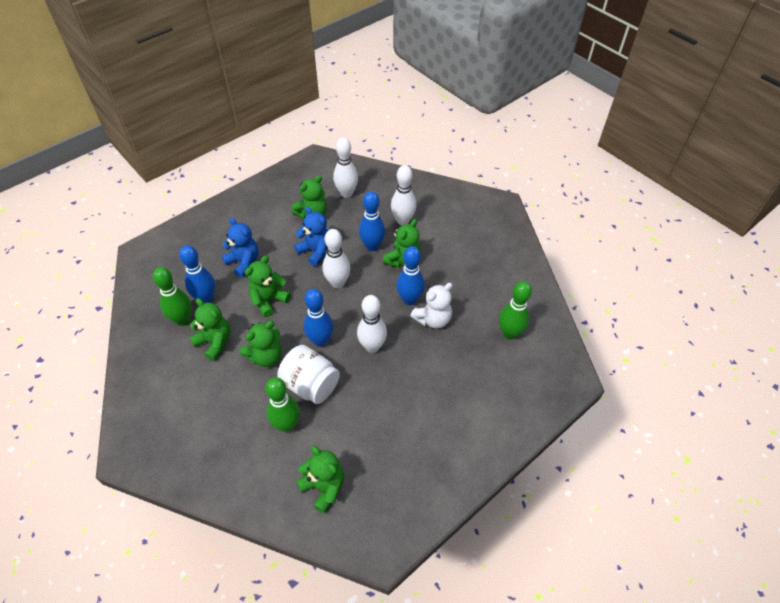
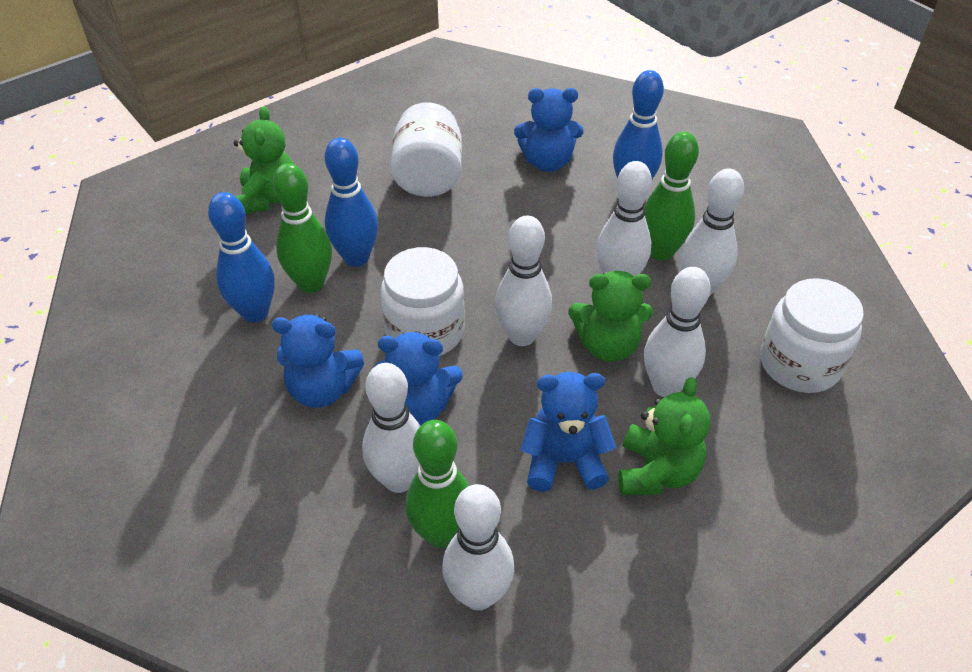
blue bowling pin: [179,245,215,303] [303,289,334,347] [359,191,385,251] [396,246,425,305] = 4 -> [208,192,275,323] [325,138,378,267] [613,70,664,179] = 3
blue teddy bear: [221,218,259,278] [294,207,328,266] = 2 -> [272,314,364,408] [374,331,463,425] [514,88,584,172] [520,372,616,492] = 4
green teddy bear: [190,298,230,361] [239,321,282,367] [245,256,291,317] [292,175,327,219] [296,446,344,513] [383,219,421,267] = 6 -> [234,106,294,214] [568,271,653,362] [618,377,711,495] = 3
white bowling pin: [322,229,350,288] [333,137,358,198] [357,295,387,353] [391,165,416,225] = 4 -> [362,363,420,493] [442,484,514,610] [495,216,552,346] [596,161,652,277] [644,267,711,397] [681,169,744,296] = 6
white jar: [277,345,340,404] = 1 -> [380,247,465,356] [391,102,462,197] [760,278,864,393] = 3
white teddy bear: [410,283,453,329] = 1 -> none = 0

